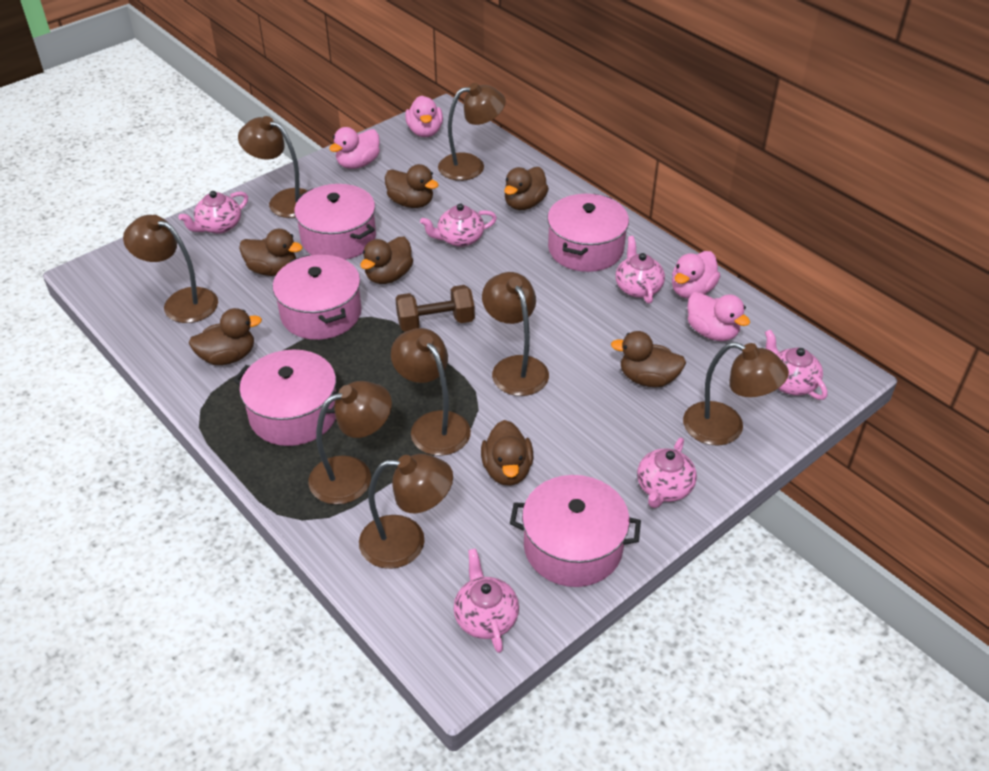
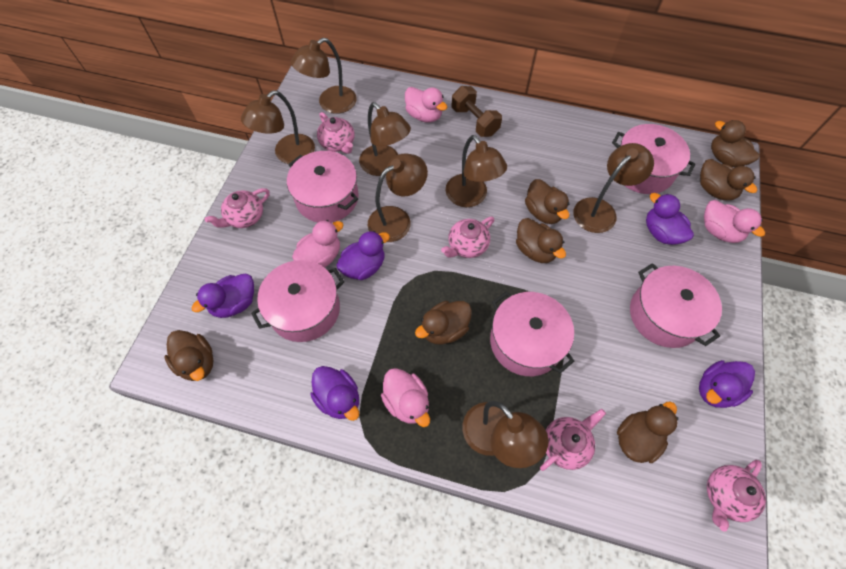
brown lamp: [123,215,218,323] [238,116,308,218] [309,381,392,505] [359,454,453,569] [391,328,471,456] [438,83,506,181] [482,272,549,396] [683,342,789,446] = 8 -> [241,90,315,164] [291,38,357,114] [359,102,411,176] [368,153,428,242] [446,135,507,207] [463,401,548,468] [573,143,654,233] = 7
pink teapot: [178,191,248,234] [420,203,497,247] [453,548,519,653] [615,236,665,303] [637,438,697,508] [765,329,827,400] = 6 -> [205,188,270,228] [317,112,355,154] [441,217,494,258] [540,409,606,471] [707,460,766,532] = 5
purple duck: none = 0 -> [192,274,254,318] [310,366,359,421] [336,231,390,280] [646,193,694,245] [699,360,755,408] = 5

